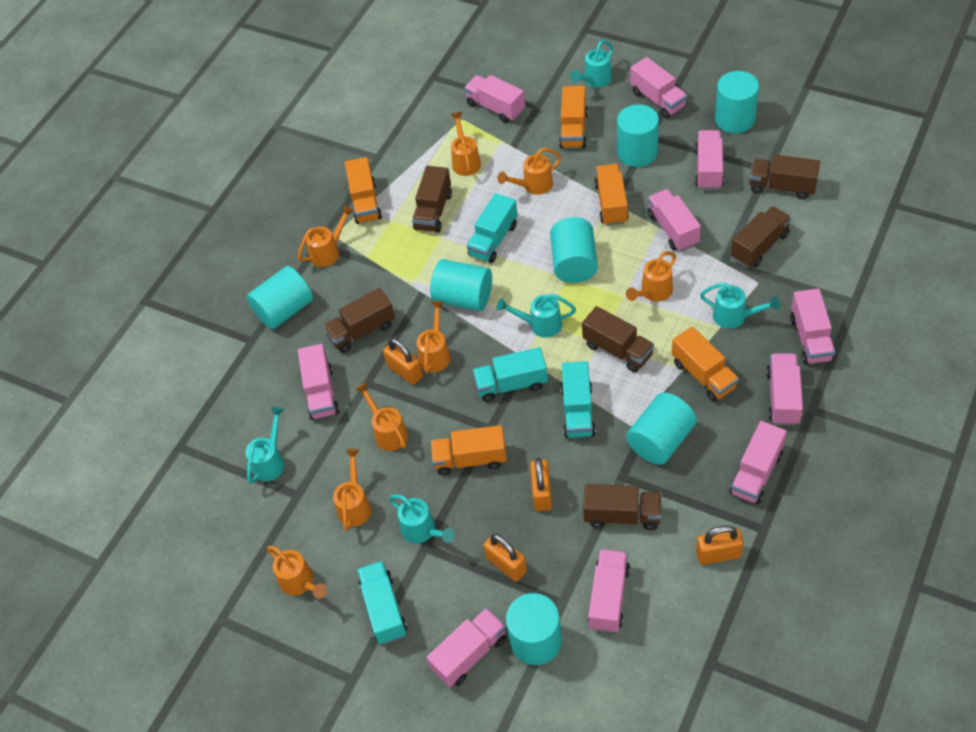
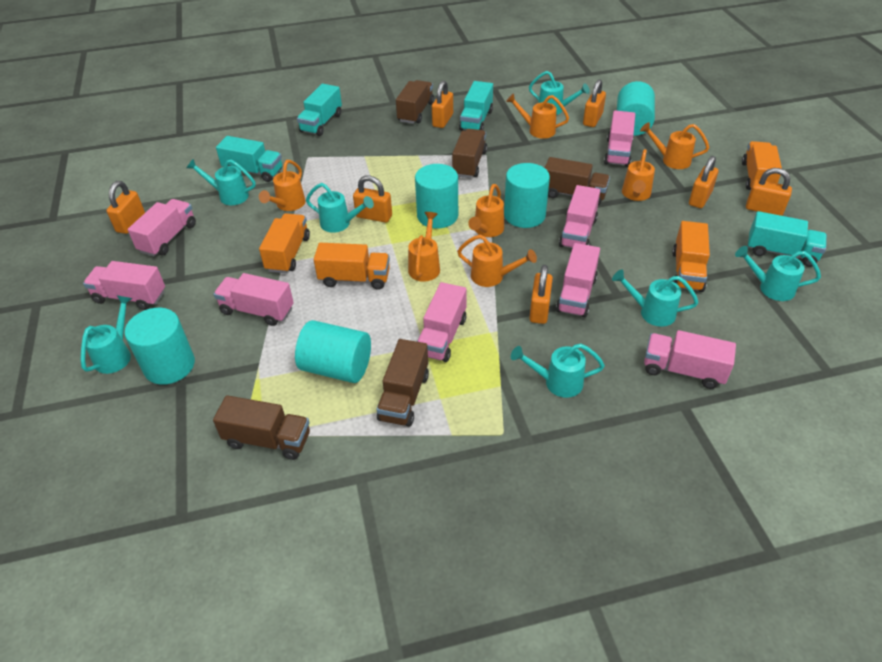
brown truck: [323,288,395,353] [412,166,452,233] [582,306,654,373] [583,484,662,530] [731,206,791,268] [749,155,820,199] = 6 -> [213,395,310,460] [376,339,429,427] [396,80,434,124] [452,129,487,178] [545,157,610,206] = 5
orange padlock: [383,338,423,385] [483,534,527,582] [530,458,552,511] [696,525,744,565] = 4 -> [106,181,145,234] [353,176,392,223] [432,80,453,128] [529,265,553,324] [583,79,606,127] [689,156,718,208] [746,168,792,216] = 7
orange truck: [345,157,382,224] [431,425,507,476] [559,86,588,148] [594,164,629,226] [672,327,739,402] = 5 -> [259,213,310,273] [314,243,390,290] [672,221,710,292] [742,141,782,190] = 4
orange watering can: [267,546,327,599] [297,205,354,267] [333,449,371,531] [355,382,408,451] [416,301,451,374] [450,112,481,176] [498,148,561,195] [626,251,676,302] = 8 -> [259,160,306,211] [408,212,440,282] [457,235,537,287] [468,184,504,237] [506,93,569,139] [622,149,655,201] [640,122,709,169] = 7
pink truck: [298,344,339,420] [426,608,507,687] [464,75,525,123] [588,549,630,633] [630,57,687,118] [647,189,701,252] [695,130,724,190] [729,421,787,504] [766,353,803,425] [790,289,835,364] = 10 -> [83,261,165,310] [128,199,196,257] [213,273,294,326] [417,282,467,362] [556,243,600,318] [559,185,600,248] [604,111,635,167] [644,330,736,389] = 8
turquoise cylinder: [247,266,313,329] [430,259,492,311] [506,593,562,665] [550,217,598,283] [617,104,659,167] [626,392,697,465] [715,71,759,133] = 7 -> [124,308,195,385] [295,320,371,383] [415,164,458,229] [504,163,550,228] [617,81,655,136] = 5
turquoise watering can: [245,407,285,484] [389,494,455,543] [496,294,576,338] [570,40,613,88] [700,283,780,329] = 5 -> [81,295,132,374] [187,159,256,205] [306,183,374,233] [511,344,605,398] [529,71,590,115] [612,269,699,327] [735,246,821,301] = 7

